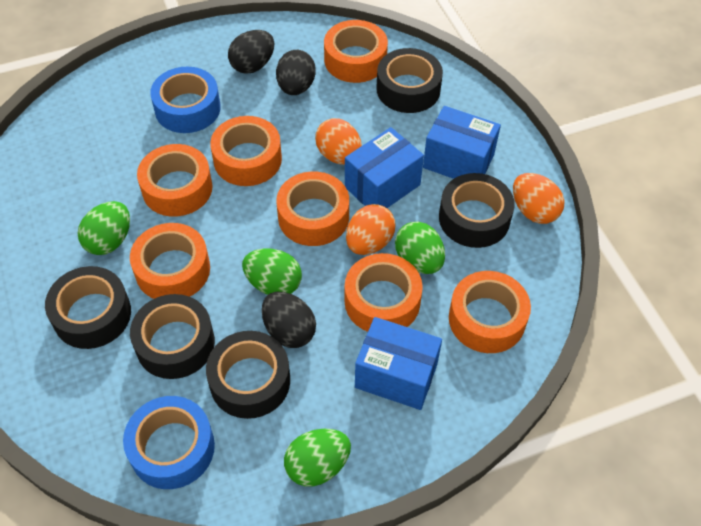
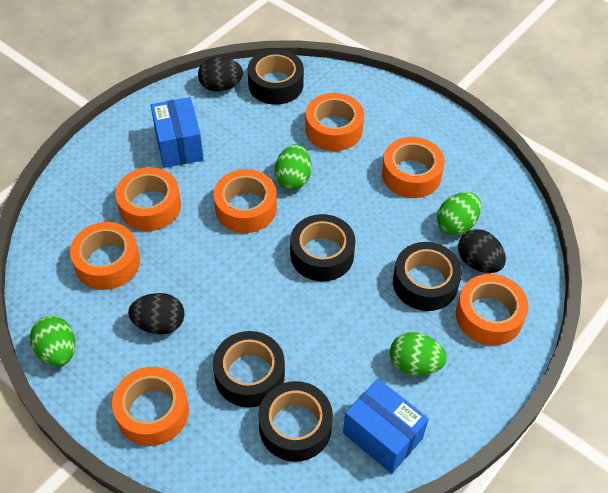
blue box: [345,127,424,208] [355,317,442,410] [423,106,501,179] = 3 -> [151,97,204,168] [343,379,429,474] = 2
blue tape: [123,396,215,489] [150,67,221,133] = 2 -> none = 0
orange egg: [315,118,362,165] [346,204,396,255] [513,173,565,224] = 3 -> none = 0

